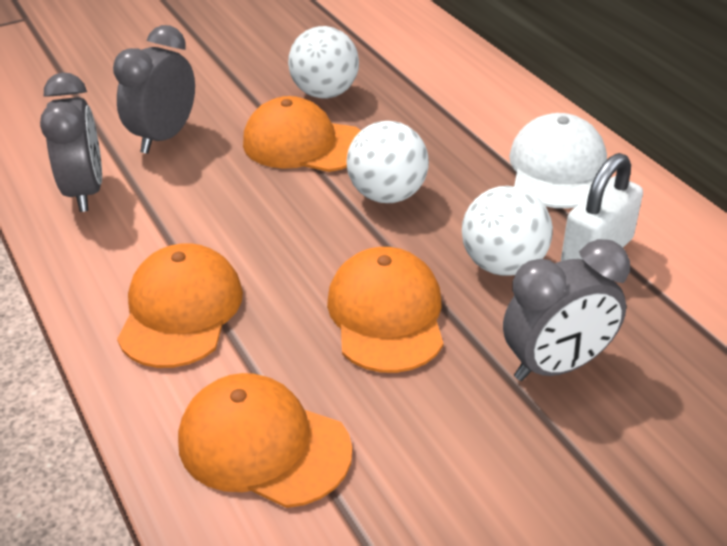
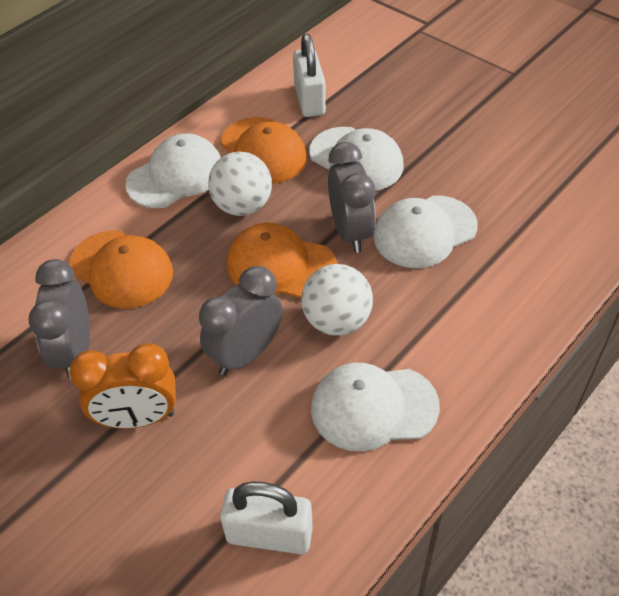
orange cap: [117,243,243,368] [178,373,352,508] [243,96,361,172] [327,247,443,373] = 4 -> [69,230,173,309] [221,117,307,184] [227,223,337,298] = 3
orange clock: none = 0 -> [69,343,176,429] = 1
white ball: [288,26,359,98] [346,121,429,203] [462,186,553,276] = 3 -> [208,152,272,216] [301,264,373,336] = 2
white cap: [509,113,607,208] = 1 -> [126,133,221,208] [309,127,404,191] [311,363,440,451] [374,195,478,268] = 4
white padlock: [561,153,643,261] = 1 -> [220,481,313,554] [293,34,326,117] = 2

